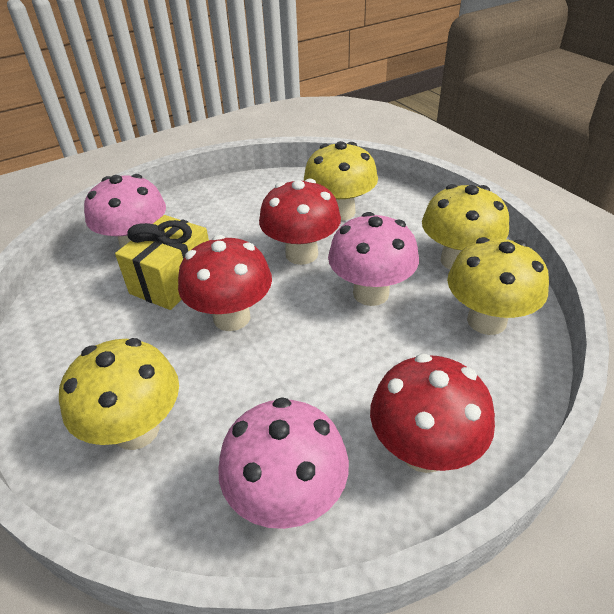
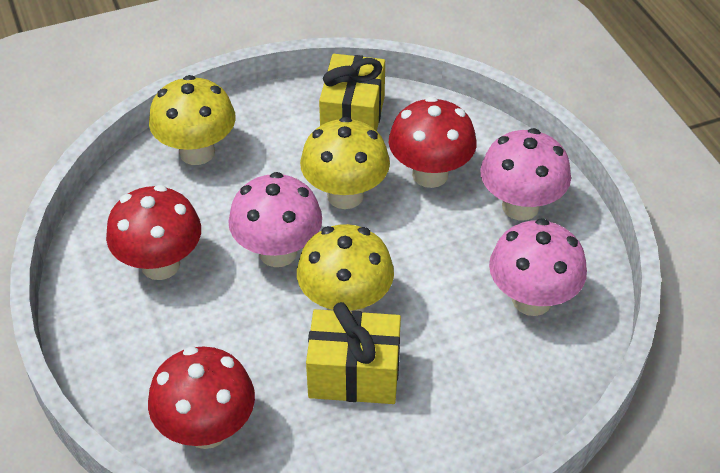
yellow gift: [115,215,209,310] = 1 -> [306,302,401,404] [319,54,385,131] = 2
yellow mushroom: [59,338,179,450] [304,141,378,221] [422,184,509,269] [447,237,549,335] = 4 -> [149,75,236,165] [297,224,394,312] [300,117,390,209] = 3

